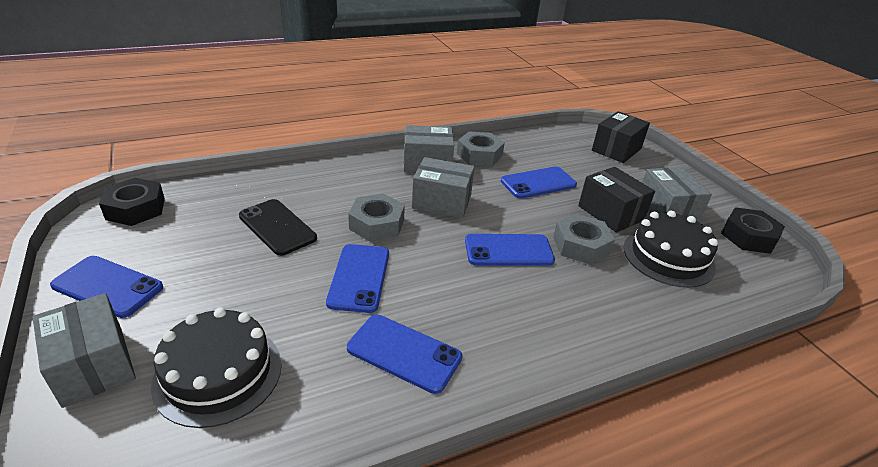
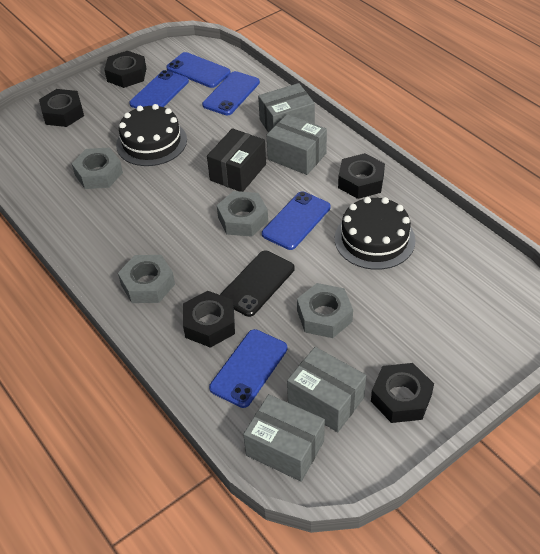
black box: [578,167,655,232] [592,111,650,163] = 2 -> [207,128,266,192] = 1
black nut: [99,178,165,226] [721,207,785,254] = 2 -> [39,89,84,127] [104,51,147,88] [183,291,235,348] [338,153,385,199] [371,363,434,423] = 5
grey nut: [348,193,405,242] [457,131,505,166] [553,214,615,265] = 3 -> [71,147,123,189] [118,255,175,303] [217,191,268,237] [297,283,353,338] = 4

